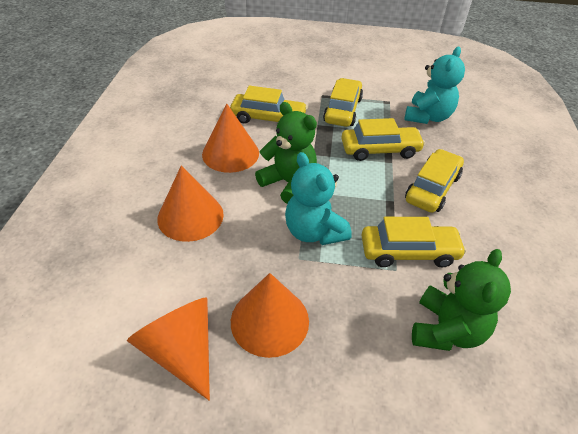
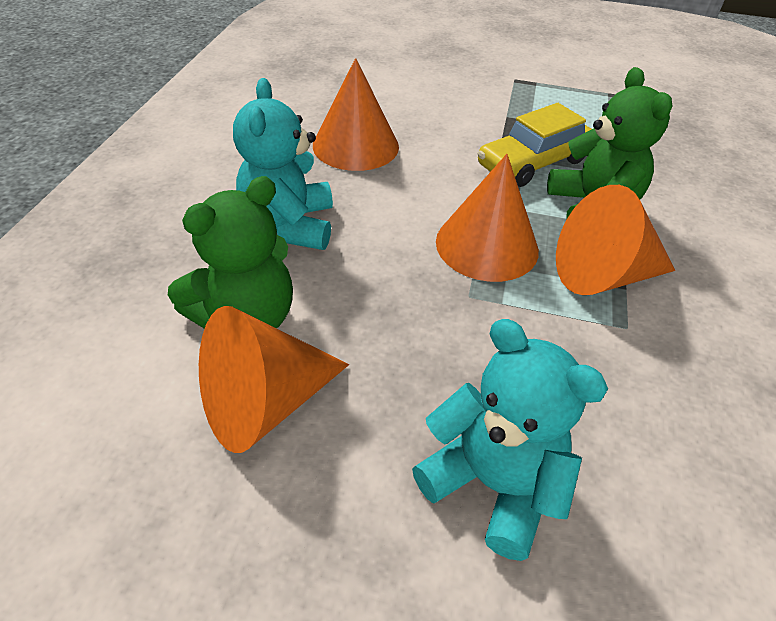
yellow car: [230,85,308,124] [323,78,363,127] [341,118,425,161] [361,217,467,267] [405,149,464,213] = 5 -> [477,103,592,187] = 1

